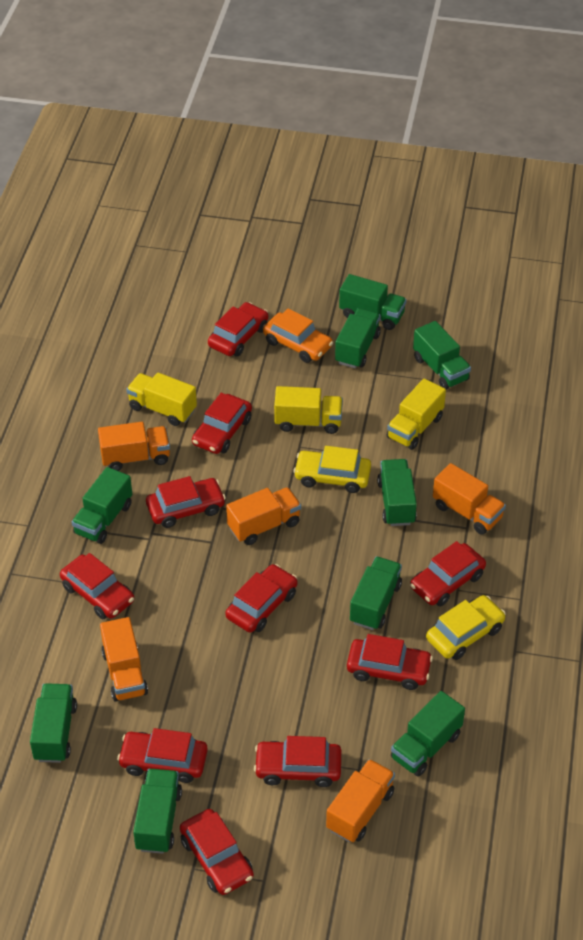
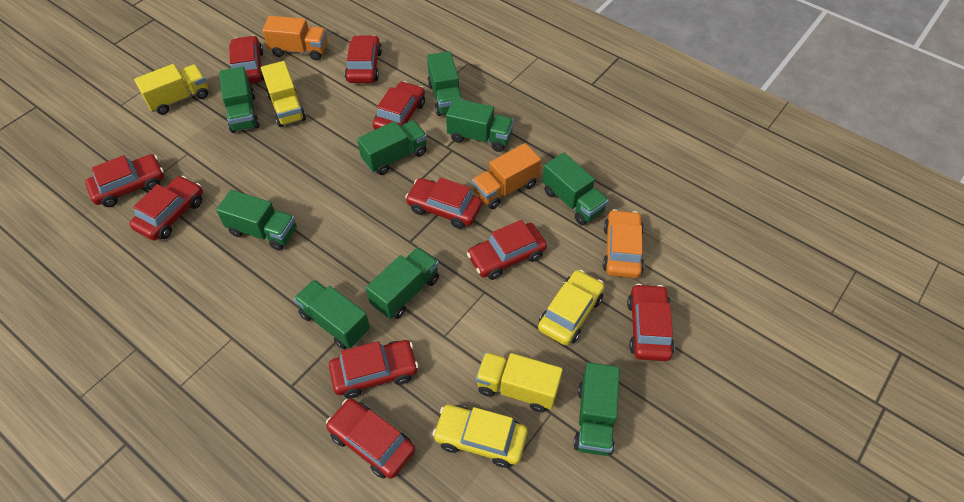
orange truck: [98,422,170,471] [100,617,148,702] [226,487,301,545] [326,759,395,842] [433,463,506,535] = 5 -> [262,16,328,60] [472,143,541,209] = 2

